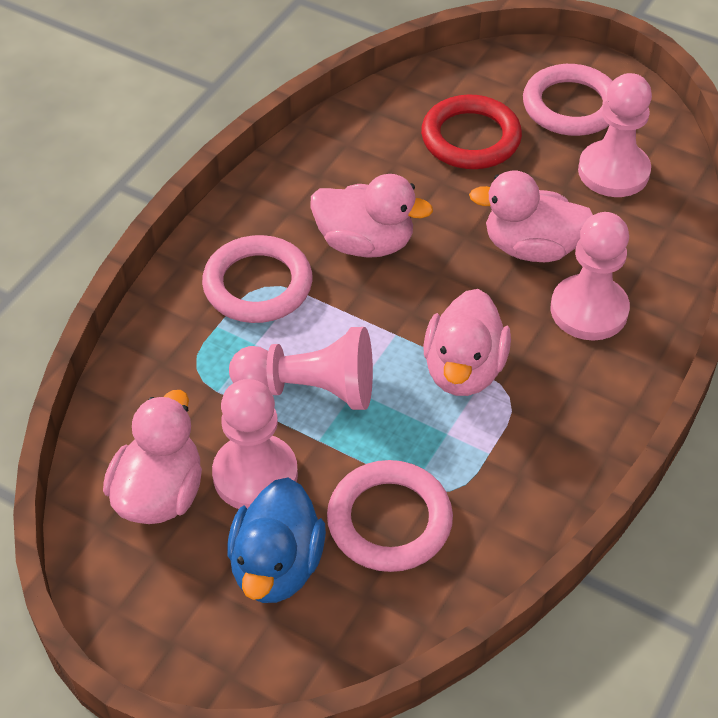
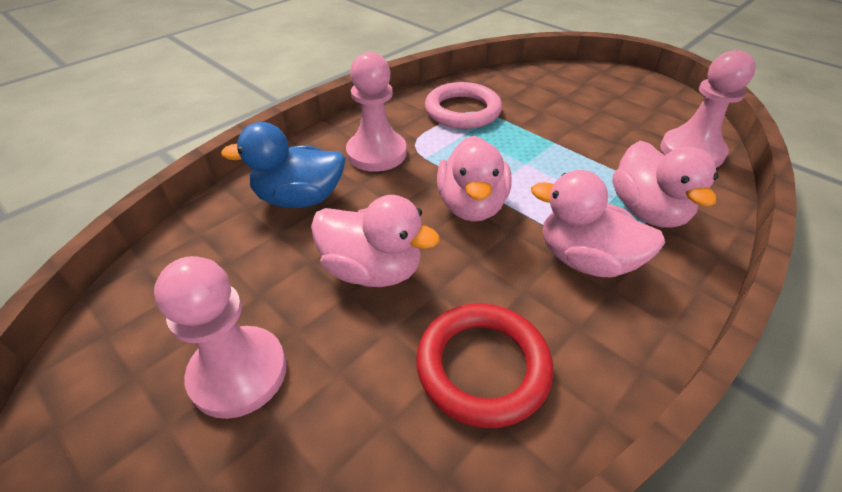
pink pawn: [212,379,298,509] [229,327,373,410] [551,212,630,341] [578,73,652,197] = 4 -> [154,256,287,419] [346,52,407,172] [660,50,756,168] = 3
pink ring: [202,235,312,323] [327,460,453,572] [523,64,612,136] = 3 -> [425,82,502,129] = 1

